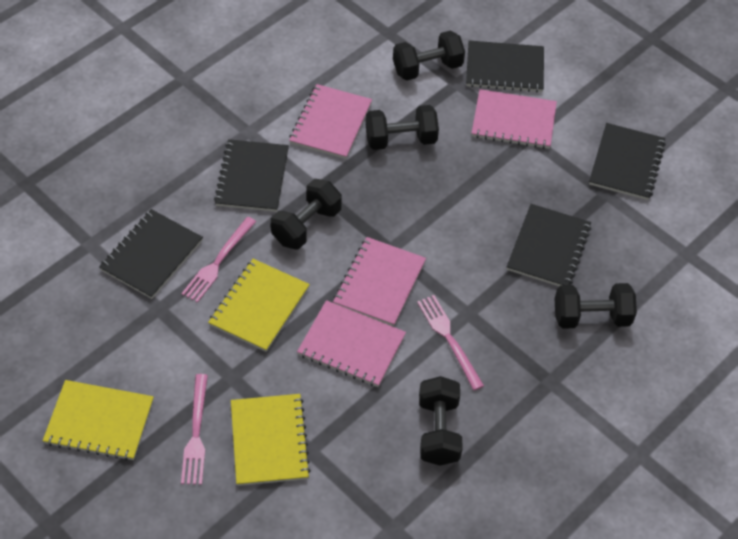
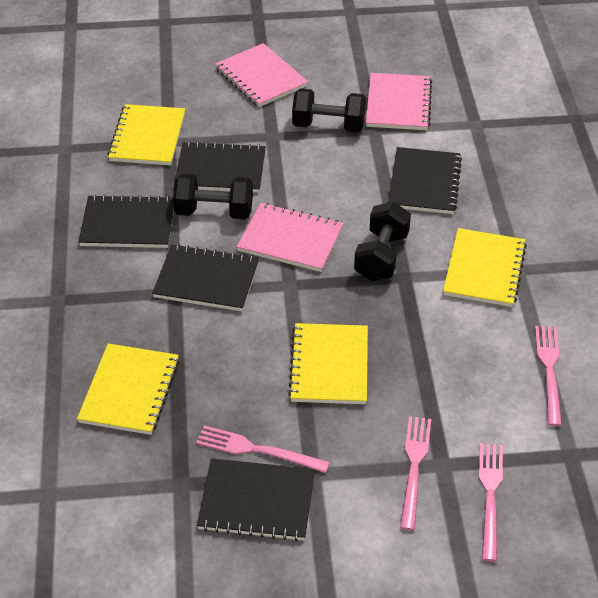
black dumbbell: [271,179,342,249] [366,105,439,150] [393,30,465,81] [419,376,463,466] [555,283,637,329] = 5 -> [173,174,253,219] [292,89,366,132] [354,202,411,281] = 3
pink fork: [181,217,256,303] [181,374,208,485] [417,295,484,390] = 3 -> [196,425,330,473] [400,416,431,531] [479,443,503,562] [535,326,562,426] = 4
pink notebook: [289,84,372,159] [297,300,406,387] [333,237,426,326] [471,89,557,149] = 4 -> [215,43,308,107] [236,203,344,272] [366,73,432,130] = 3
yellow notebook: [43,380,154,461] [208,259,310,352] [231,394,311,486] = 3 -> [77,343,179,435] [108,104,185,165] [288,323,368,404] [443,228,527,307] = 4

